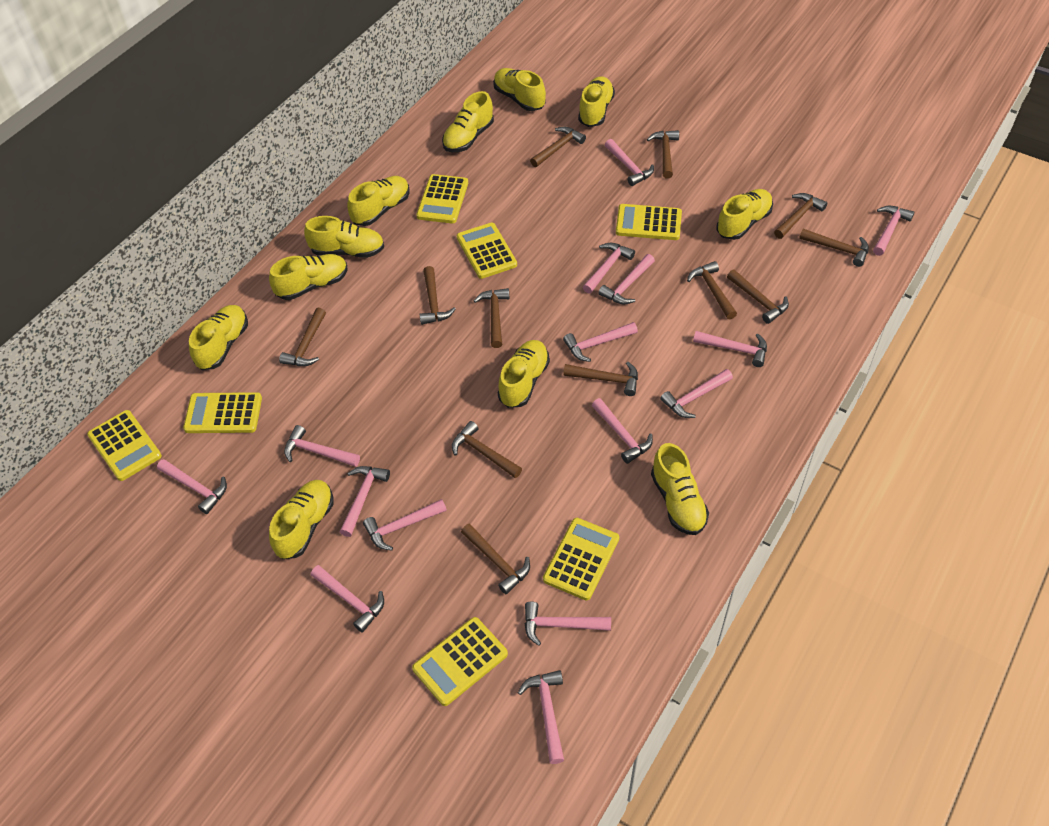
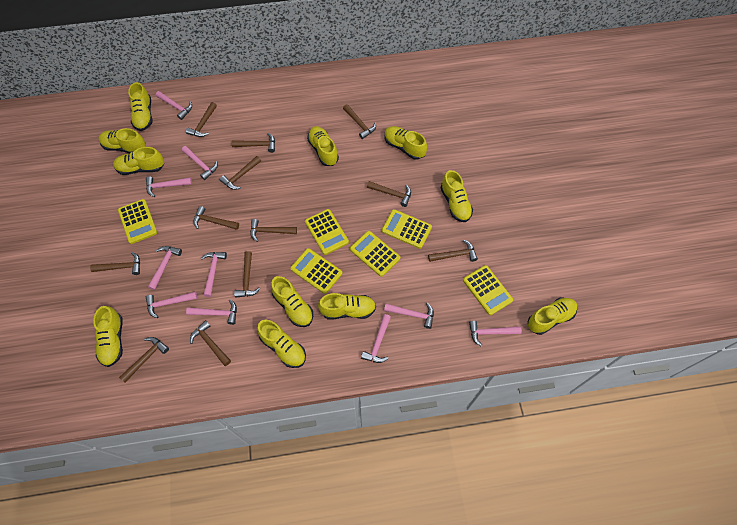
pink hammer: [157,459,227,514] [284,425,360,467] [311,565,384,633] [340,466,390,537] [363,499,447,551] [518,670,564,764] [524,601,611,646] [563,322,638,362] [583,243,635,294] [592,398,653,464] [599,254,655,305] [605,139,654,186] [660,369,733,418] [693,331,767,367] [873,206,914,256] = 15 -> [146,177,192,197] [146,292,197,318] [148,246,182,290] [156,91,192,120] [182,146,218,180] [186,299,237,325] [201,252,227,297] [361,314,391,363] [384,303,434,329] [469,321,522,346] = 10
yellow calculator: [87,410,162,481] [183,392,262,433] [412,617,508,706] [416,174,468,224] [456,223,517,279] [543,518,619,600] [616,204,682,240] = 7 -> [118,199,157,244] [290,248,342,294] [305,209,349,255] [350,231,400,277] [382,209,432,249] [463,265,513,315] = 6

